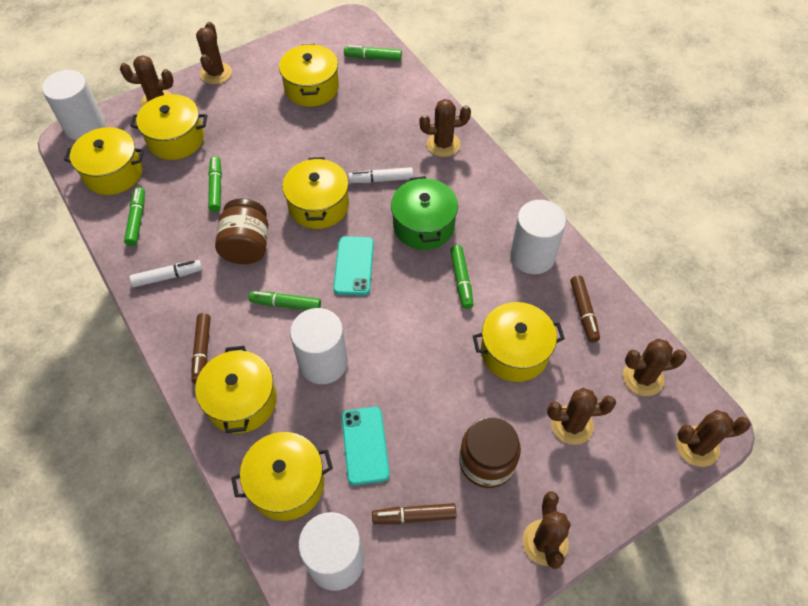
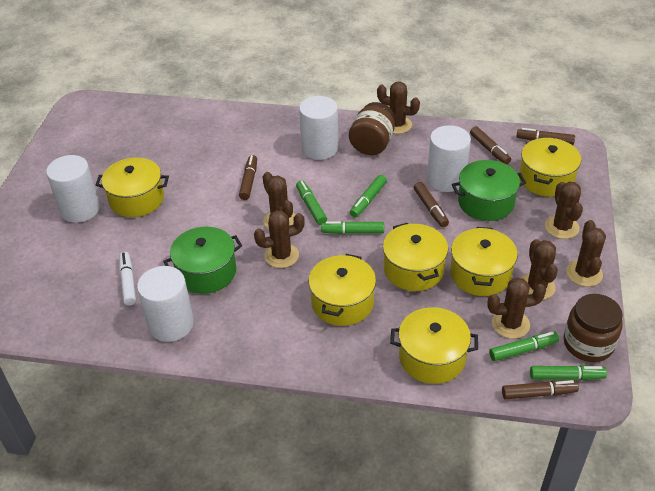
brown marker: [191,313,211,384] [372,503,456,524] [570,276,600,342] = 3 -> [239,155,257,200] [414,182,449,227] [470,126,511,164] [502,380,579,399] [516,128,575,145] = 5
green pot: [391,176,458,250] = 1 -> [163,227,242,294] [452,160,526,221] = 2
turquoise phone: [333,236,374,295] [342,407,390,485] = 2 -> none = 0
white marker: [130,260,202,287] [348,167,413,183] = 2 -> [119,252,136,305] = 1
yellow pot: [64,127,144,195] [130,94,207,160] [195,346,277,433] [231,432,333,521] [279,44,339,107] [282,157,349,229] [473,302,565,382] = 7 -> [96,157,169,217] [309,254,376,326] [383,223,448,291] [390,307,478,384] [450,227,518,296] [519,138,581,197] = 6

